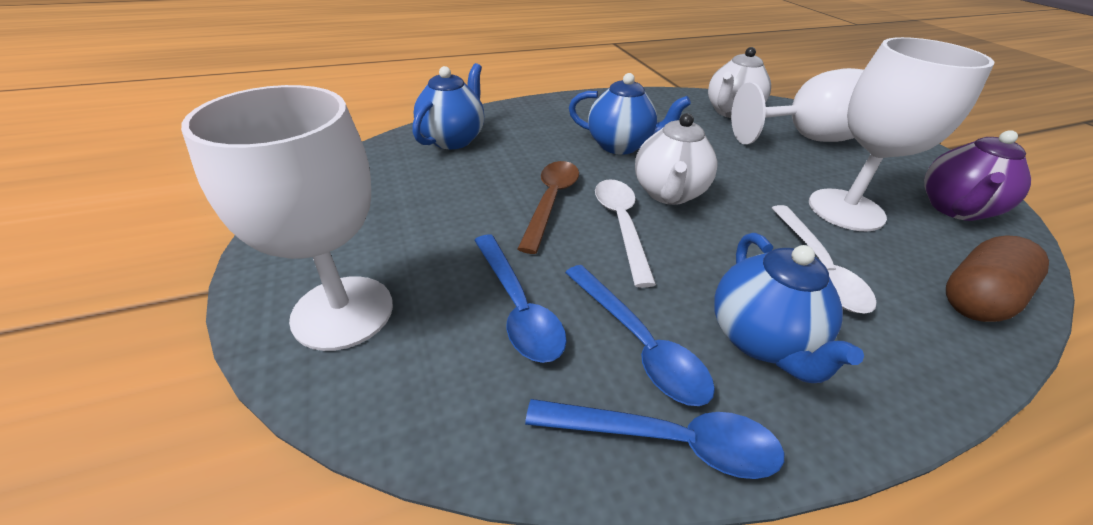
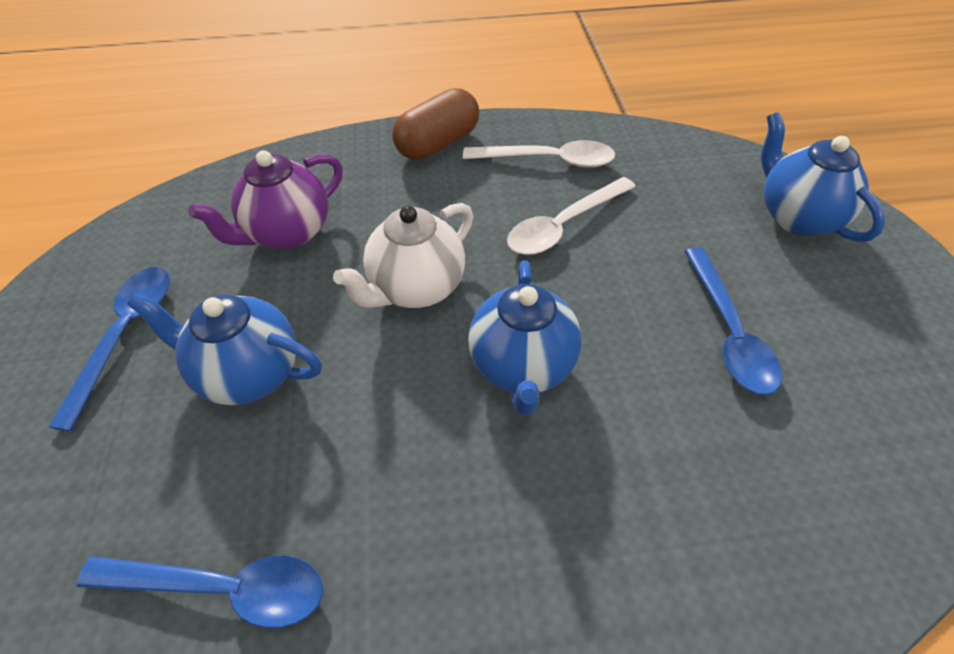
brown spoon: [518,161,579,254] = 1 -> none = 0
white goblet: [181,85,393,351] [731,68,864,144] [809,37,994,231] = 3 -> none = 0
white teapot: [635,113,717,205] [708,47,771,118] = 2 -> [333,203,473,308] = 1

